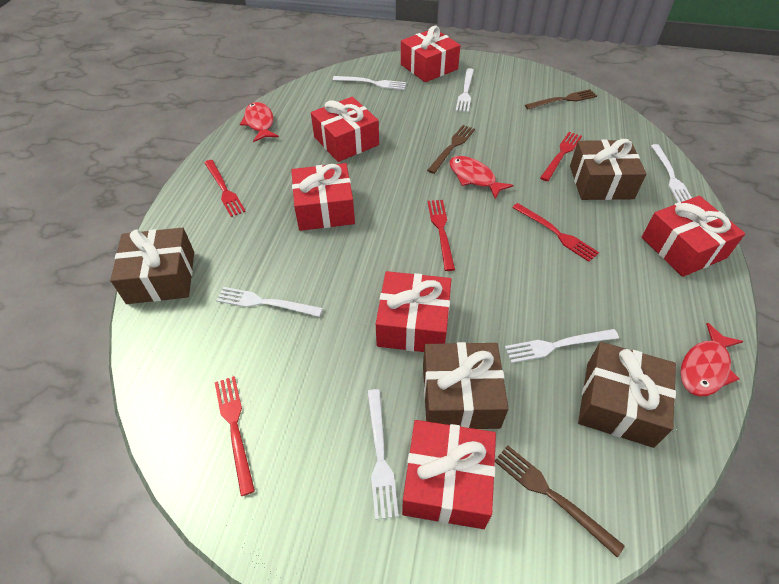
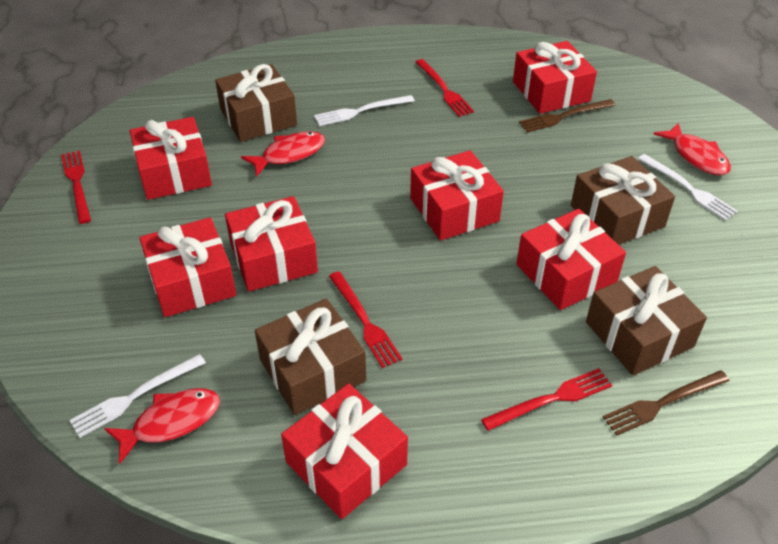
brown fork: [427,125,475,174] [495,445,625,557] [525,89,597,109] = 3 -> [519,99,615,132] [603,370,729,436] = 2
red fork: [205,160,246,217] [215,376,255,496] [427,200,455,271] [512,203,599,262] [540,132,582,181] = 5 -> [61,150,91,224] [329,271,402,368] [416,59,474,117] [481,368,612,431] = 4
red gift: [291,163,355,231] [311,97,379,162] [376,271,451,352] [401,26,460,82] [402,420,496,529] [642,196,745,277] = 6 -> [130,117,212,200] [140,217,236,317] [225,196,318,291] [281,383,408,519] [410,150,504,241] [513,41,597,114] [516,209,626,310] = 7
white fork: [216,287,323,317] [333,76,406,90] [367,389,399,520] [456,68,474,112] [505,329,619,363] [651,144,692,202] = 6 -> [69,354,206,438] [314,95,415,126] [638,154,738,221] = 3

